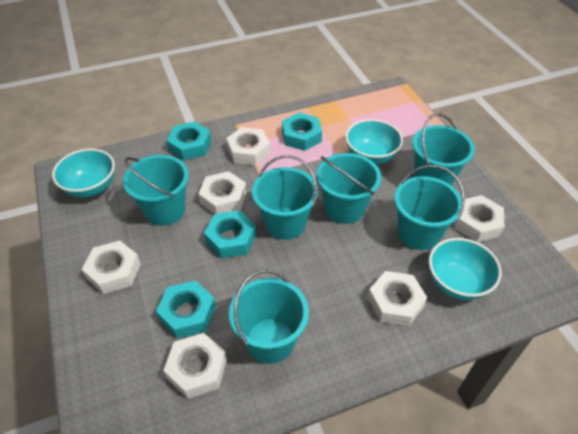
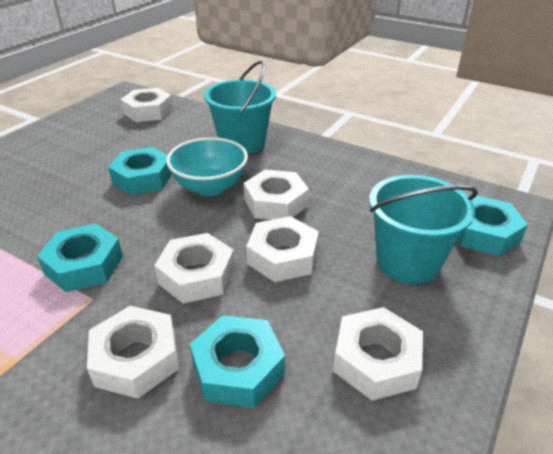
turquoise bowl: [52,149,115,198] [345,119,403,164] [429,238,502,300] = 3 -> [166,137,248,196] = 1
turquoise bucket: [123,155,189,226] [229,269,309,364] [252,155,318,240] [317,153,381,224] [394,165,465,250] [412,113,475,186] = 6 -> [204,61,276,154] [369,175,478,284] = 2

